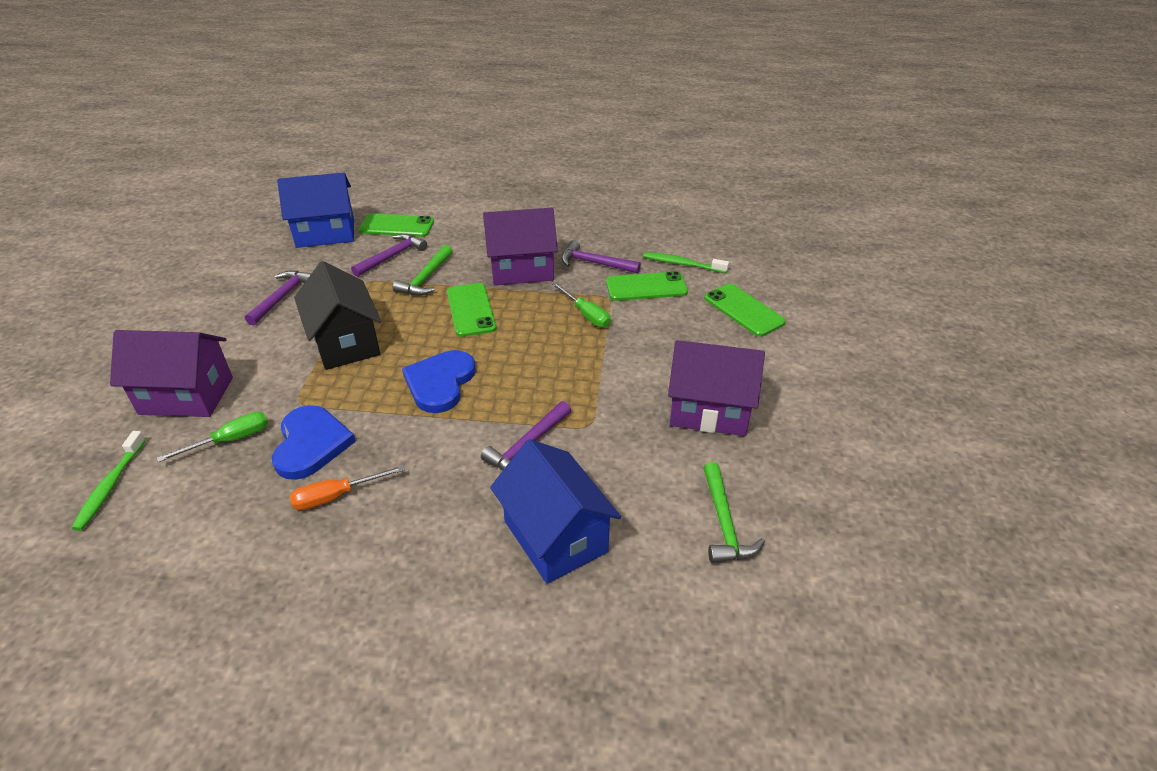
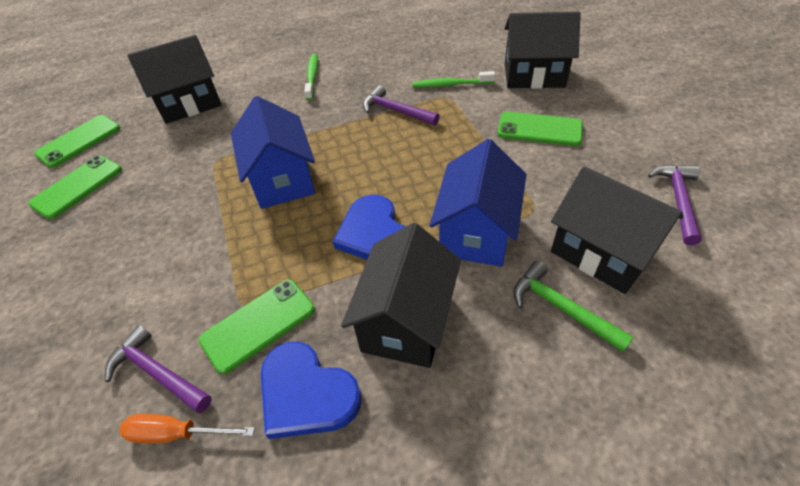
black house: [294,261,381,370] = 1 -> [127,35,222,124] [341,223,461,368] [505,12,581,89] [551,166,684,294] = 4
green hammer: [393,245,452,296] [703,462,765,563] = 2 -> [513,261,634,352] = 1
green screwdriver: [157,412,268,462] [552,282,611,328] = 2 -> none = 0
purple hammer: [245,270,312,326] [351,233,427,277] [481,401,571,471] [561,240,641,273] = 4 -> [105,325,212,413] [363,86,440,126] [648,165,702,245] = 3
purple house: [110,330,233,417] [483,208,558,285] [668,340,765,436] = 3 -> none = 0

